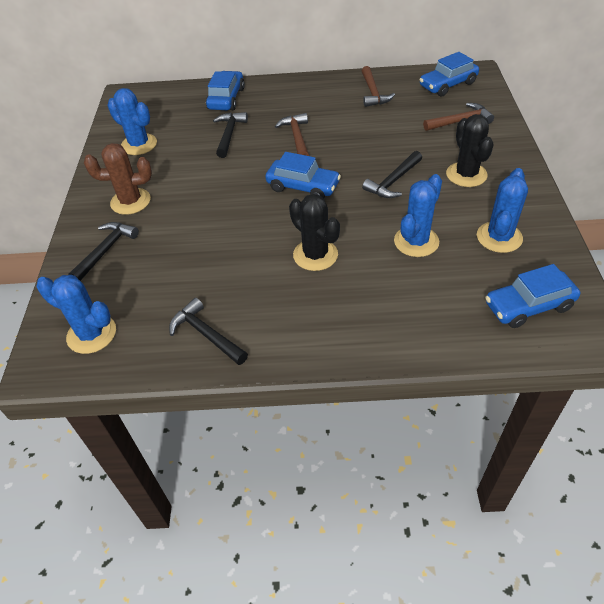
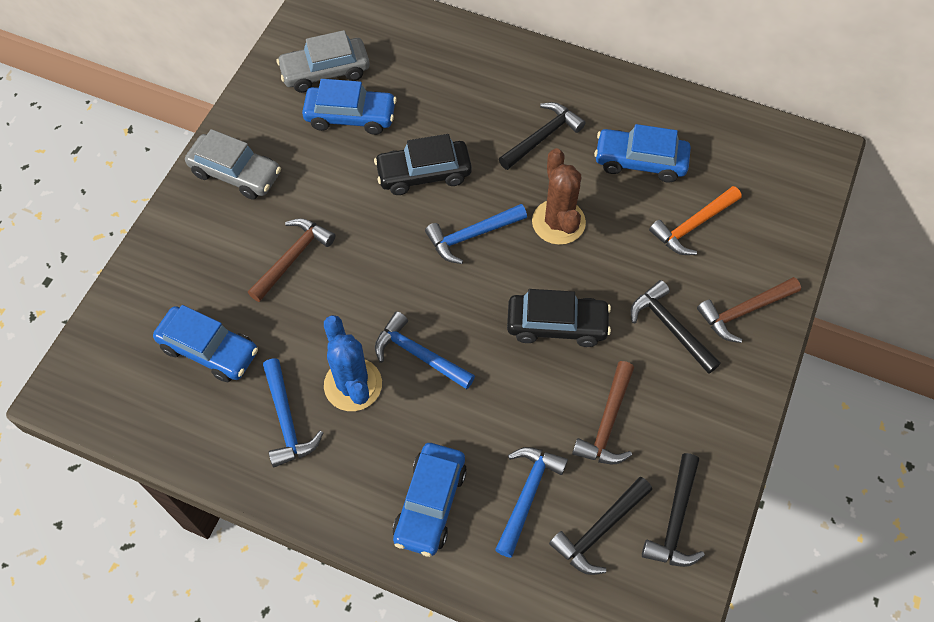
black cactus: [289,194,340,271] [446,114,494,187] = 2 -> none = 0
black car: none = 0 -> [374,134,472,195] [507,289,611,347] = 2
blue cactus: [36,275,116,354] [107,88,157,155] [394,174,442,257] [477,168,528,253] = 4 -> [324,315,382,411] = 1
blue hammer: none = 0 -> [263,359,323,467] [375,311,475,389] [425,204,527,264] [495,447,568,558] = 4
grey car: none = 0 -> [185,129,281,200] [277,30,370,93] = 2
orange hammer: none = 0 -> [649,186,742,255] = 1

